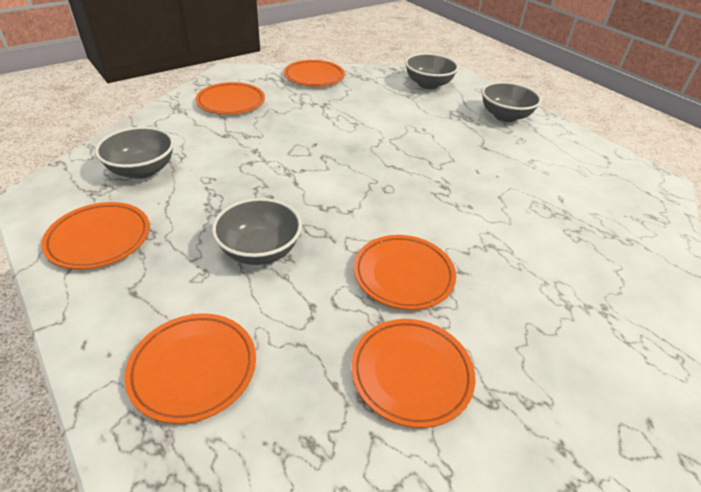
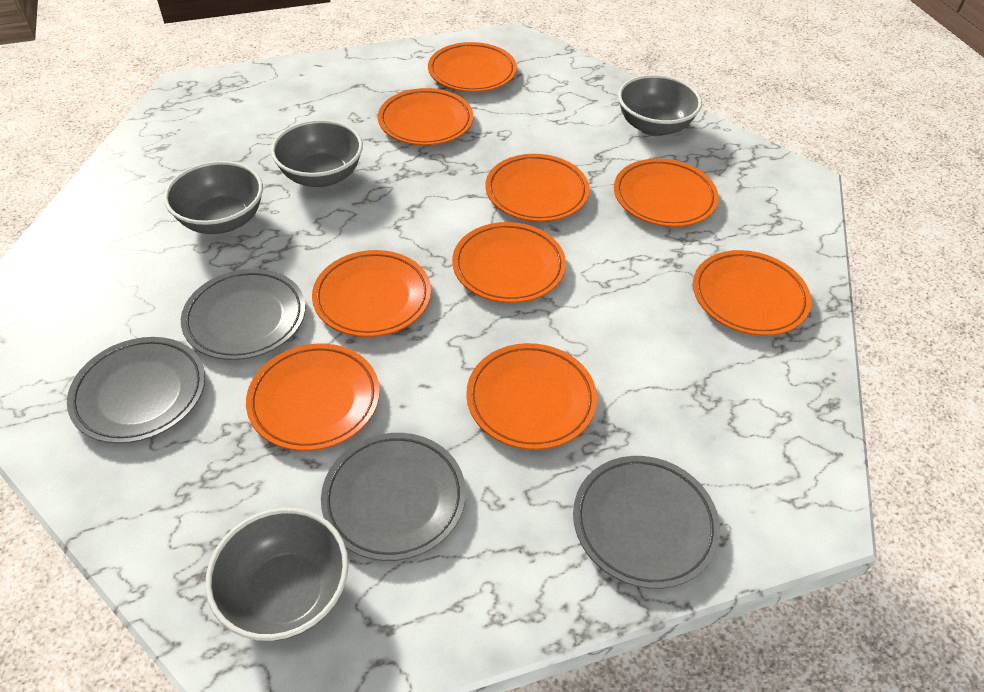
grey plate: none = 0 -> [67,337,205,444] [181,269,305,360] [321,433,466,561] [573,456,720,589] = 4
orange plate: [41,202,150,269] [125,314,256,424] [196,82,265,115] [284,60,345,87] [351,319,476,428] [354,235,456,310] = 6 -> [246,344,380,451] [312,250,431,337] [378,88,473,145] [428,42,517,92] [452,222,566,303] [466,343,597,450] [486,154,589,222] [614,158,719,227] [693,250,811,336] = 9

